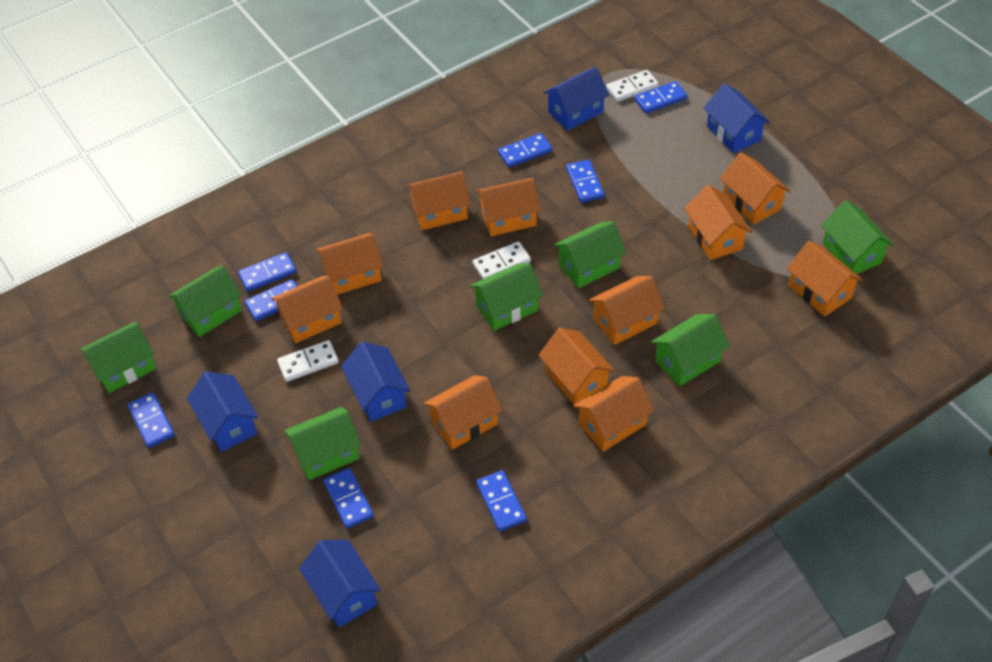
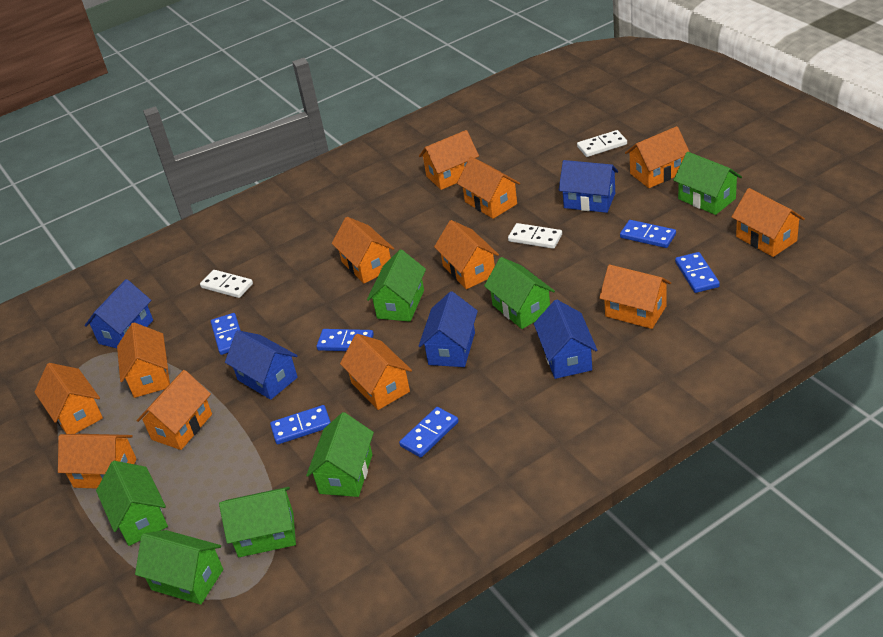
blue domino: [127,392,175,448] [238,252,296,292] [245,279,298,321] [323,468,374,529] [476,470,527,531] [498,133,552,167] [566,160,605,203] [634,81,687,113] = 8 -> [211,313,241,355] [270,405,331,444] [316,329,374,351] [399,407,458,458] [620,220,676,248] [675,252,720,293] = 6
orange house: [271,276,343,343] [316,233,383,295] [407,171,471,230] [423,375,503,450] [476,178,541,236] [538,328,615,405] [573,376,654,452] [589,276,665,345] [685,185,752,260] [720,152,790,225] [787,241,863,316] = 11 -> [35,363,103,434] [58,434,137,489] [117,322,170,398] [137,370,212,450] [332,217,394,284] [340,334,412,410] [419,130,479,190] [434,220,499,289] [457,157,520,219] [599,264,671,329] [625,126,689,188] [732,188,805,257] = 12

